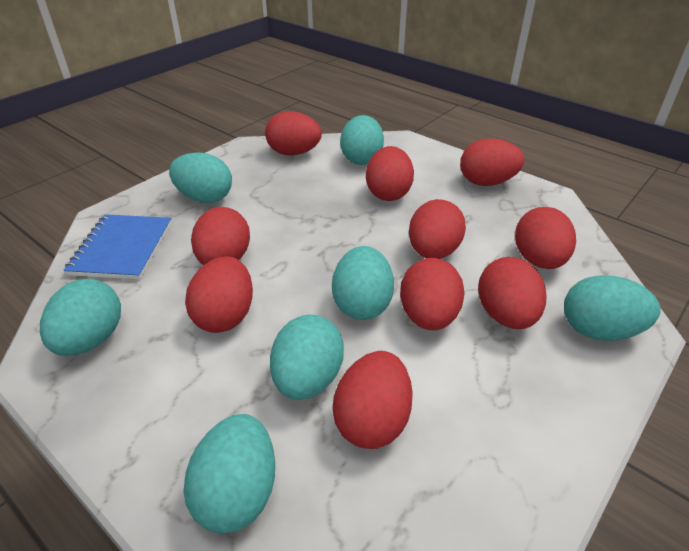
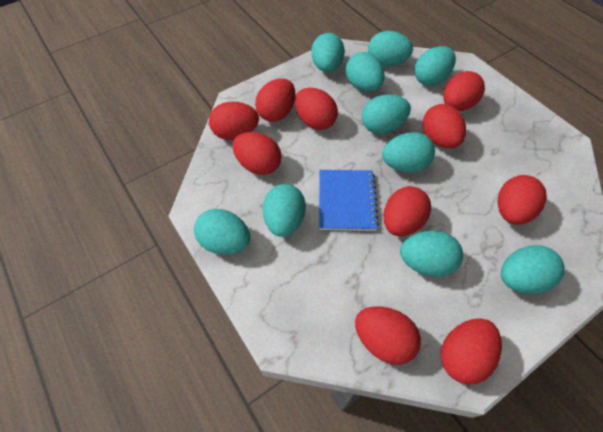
turquoise egg: [40,279,121,356] [169,152,232,203] [184,414,275,533] [270,314,344,400] [332,246,394,320] [340,115,384,165] [564,275,661,341] = 7 -> [194,209,250,255] [263,184,306,237] [311,33,345,72] [346,52,385,91] [362,94,411,134] [368,31,413,66] [382,132,435,173] [400,231,463,277] [414,46,456,86] [501,245,565,294] = 10

